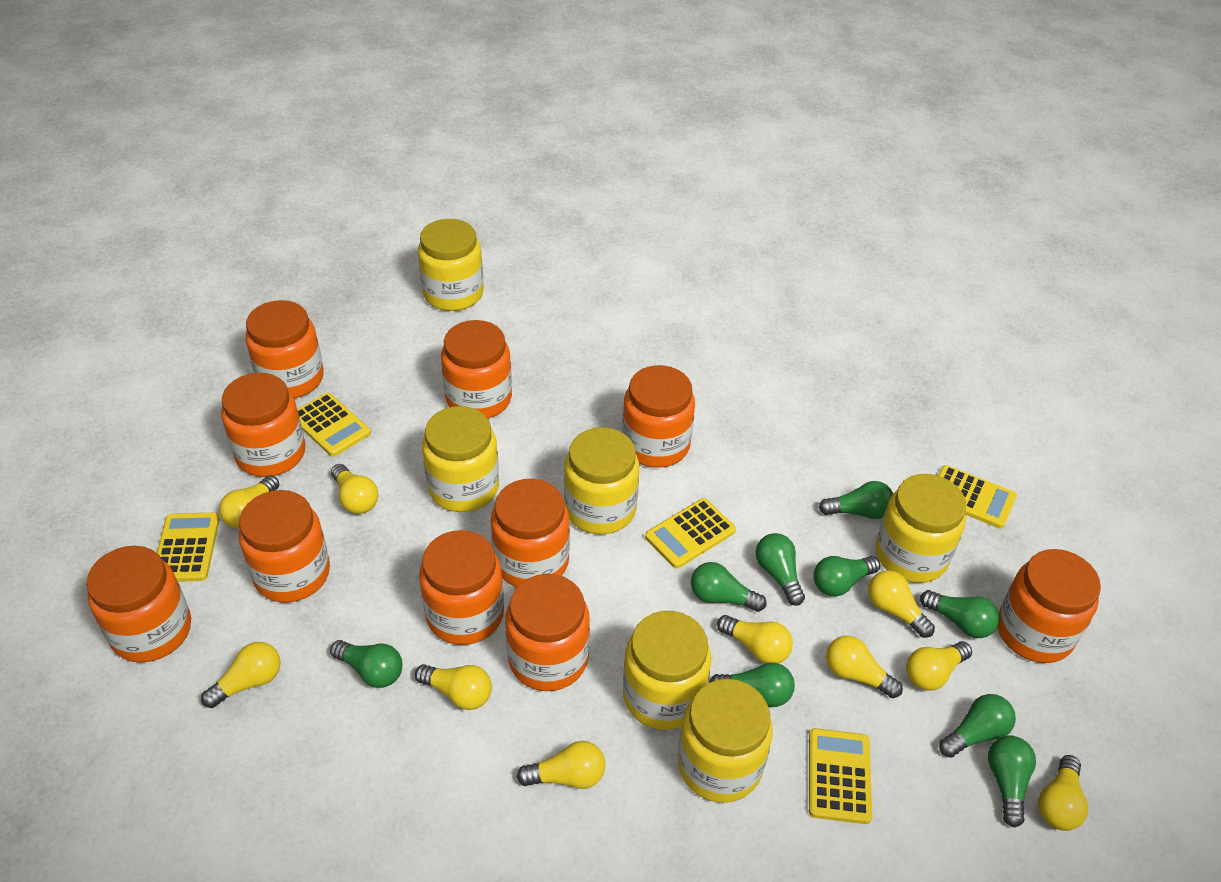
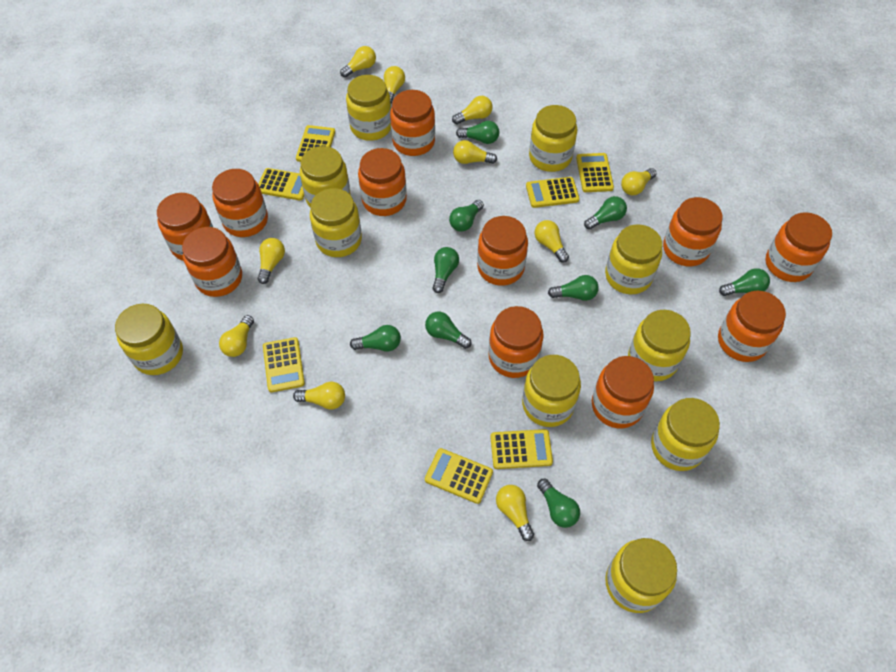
orange jar: [86,546,191,663] [221,373,306,477] [239,490,330,603] [245,300,324,398] [419,530,504,645] [441,320,512,419] [491,479,570,587] [505,574,590,691] [622,365,695,468] [998,549,1101,663] = 10 -> [157,193,213,261] [182,227,242,297] [212,169,268,237] [358,148,407,216] [390,90,435,156] [477,216,528,286] [488,306,544,378] [592,356,654,428] [663,197,723,267] [718,291,786,362] [765,212,832,282] = 11
yellow calculator: [157,512,220,582] [297,393,371,457] [645,498,736,569] [809,728,872,824] [938,465,1017,529] = 5 -> [258,168,305,201] [263,337,305,392] [296,125,335,162] [425,448,493,504] [490,429,553,469] [526,177,580,208] [576,153,614,192] = 7
yellow jar: [418,219,484,311] [422,406,499,512] [564,427,639,534] [623,611,711,730] [678,679,773,803] [876,474,966,583] = 6 -> [115,304,183,375] [300,146,350,208] [310,188,362,257] [346,75,391,141] [522,355,581,427] [529,105,577,172] [605,224,662,294] [605,538,677,613] [628,310,691,381] [651,398,720,471] = 10

